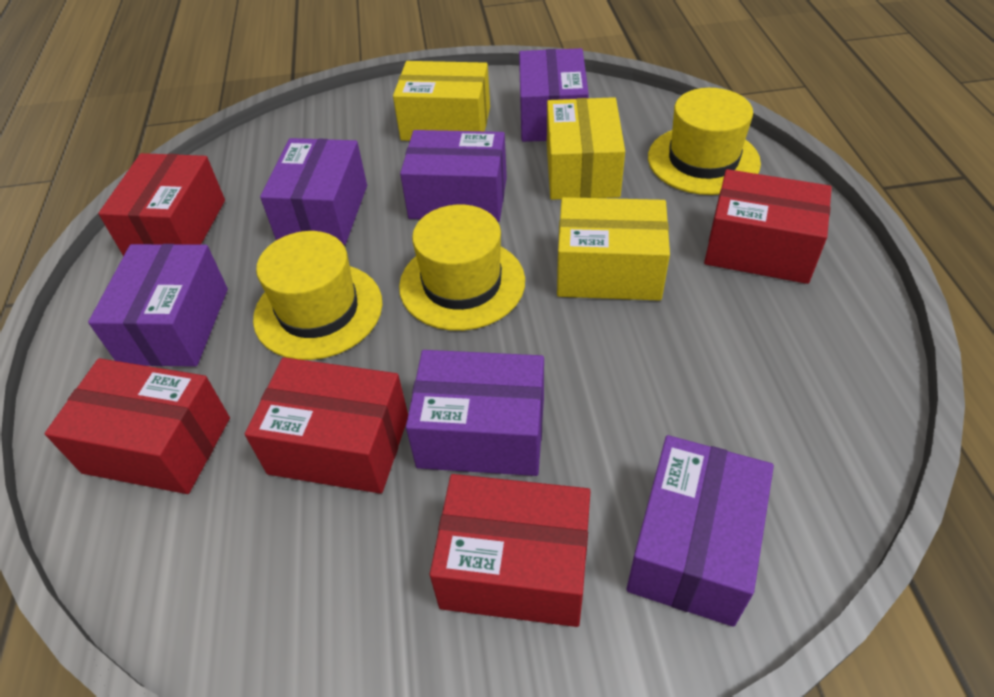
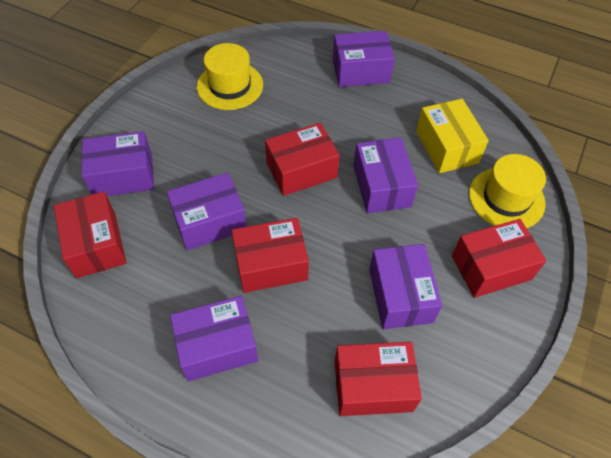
yellow box: [393,61,490,141] [547,97,625,200] [557,197,670,301] = 3 -> [416,99,489,173] = 1
yellow hat: [253,231,383,360] [399,205,525,331] [648,88,761,195] = 3 -> [197,43,263,110] [469,154,546,228] = 2

